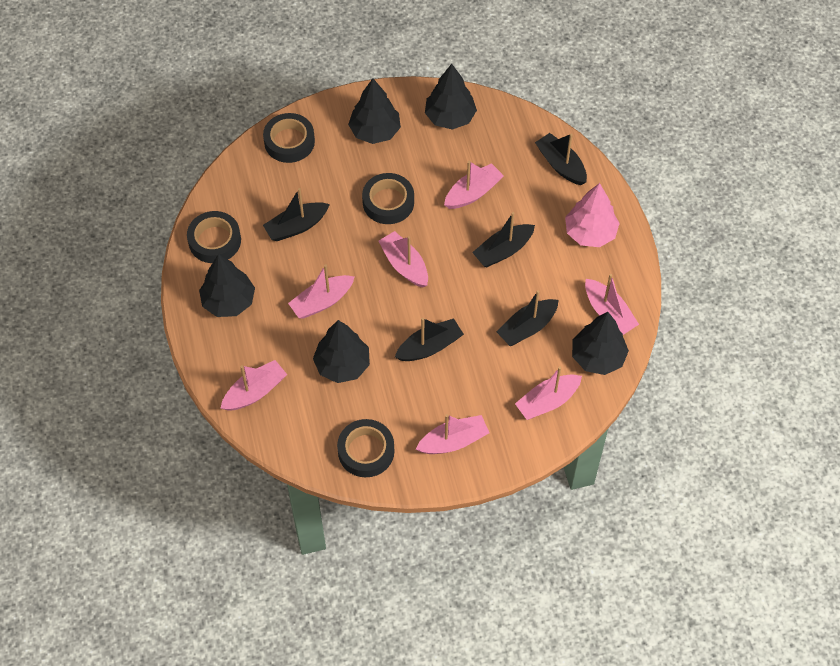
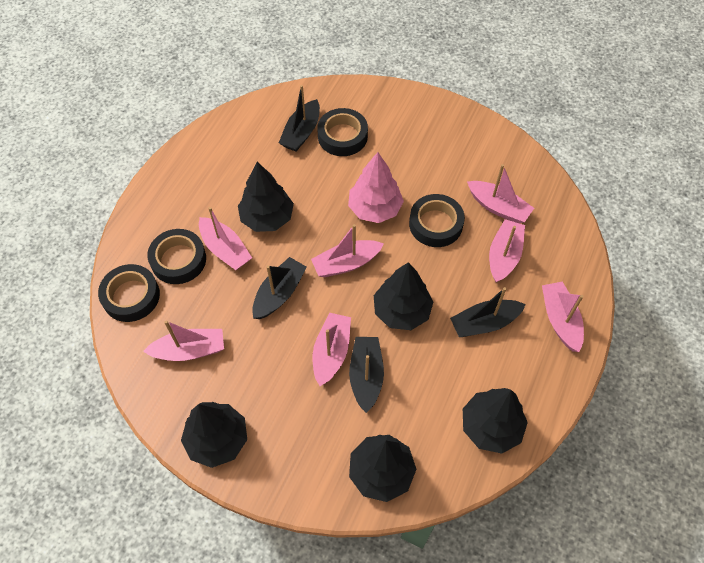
black boat: [263,188,330,241] [395,318,464,361] [472,212,535,267] [497,290,559,346] [535,133,587,185] = 5 -> [252,257,307,319] [279,85,320,152] [349,337,384,413] [450,287,526,337] = 4

